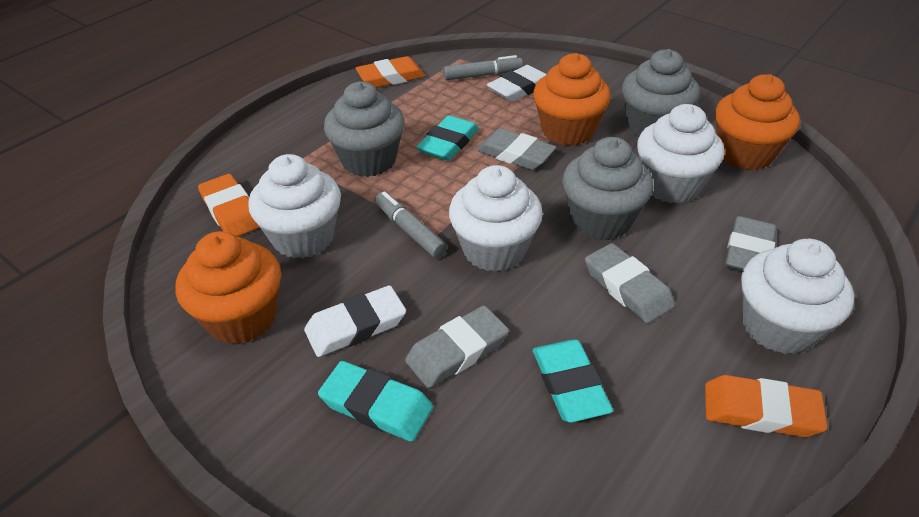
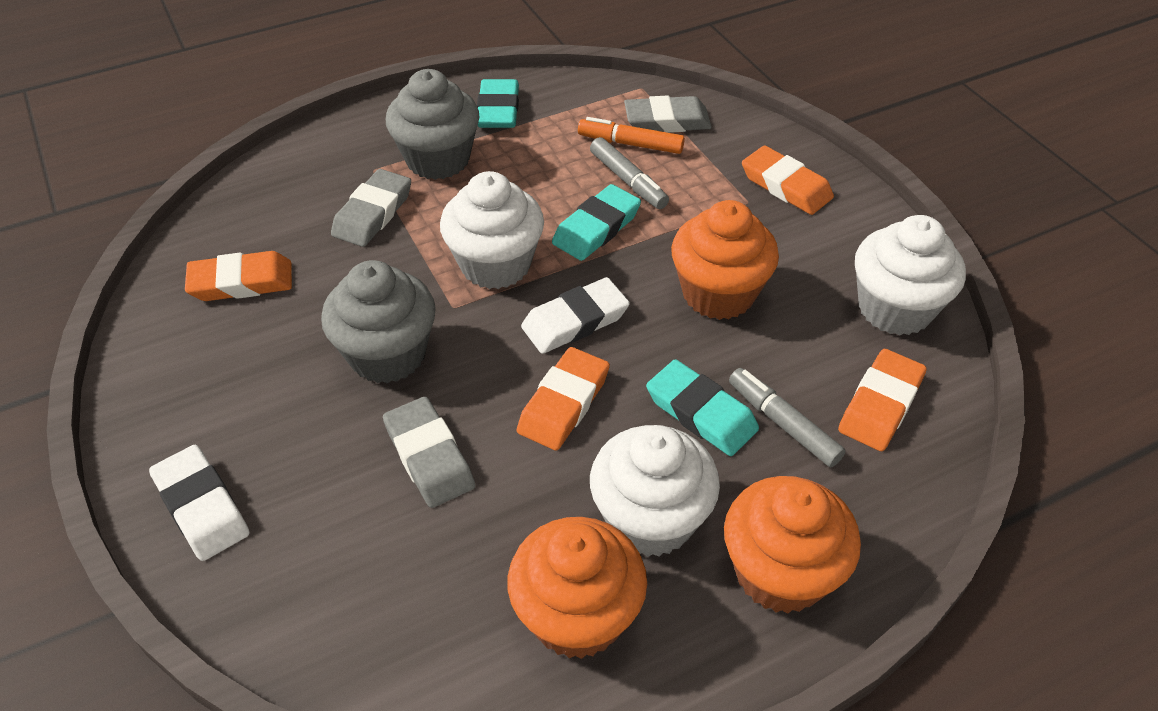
grey cupcake: [324,82,405,177] [562,137,653,240] [622,49,700,137] = 3 -> [321,260,436,383] [386,69,480,180] = 2
grey eraser: [405,305,509,388] [476,128,557,170] [585,243,675,323] [725,216,777,271] = 4 -> [331,169,411,247] [383,397,475,508] [624,96,712,133] = 3
orange eraser: [198,174,260,237] [356,56,426,88] [705,375,828,437] = 3 -> [185,251,292,301] [517,347,610,450] [742,145,834,215] [838,349,927,451] = 4
orange marker: none = 0 -> [578,117,685,154] = 1
white cupcake: [248,154,341,259] [449,165,543,272] [637,104,725,204] [741,239,854,354] = 4 -> [440,171,544,289] [590,425,720,557] [855,215,966,335] = 3

